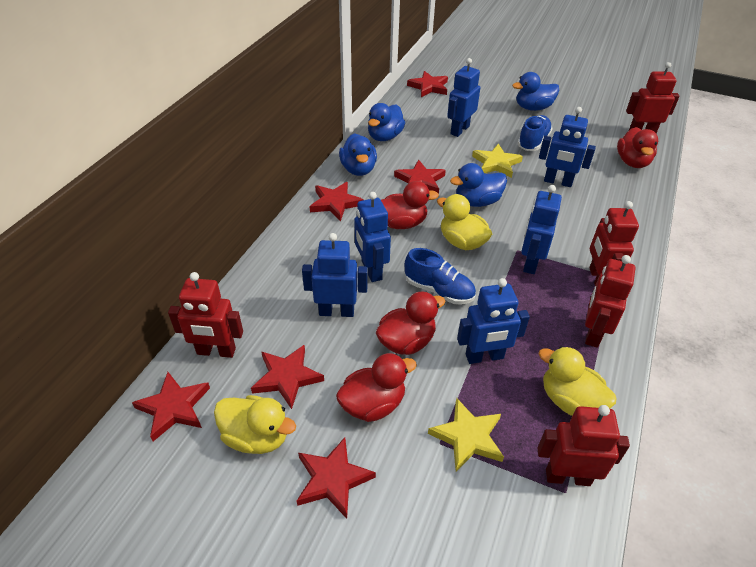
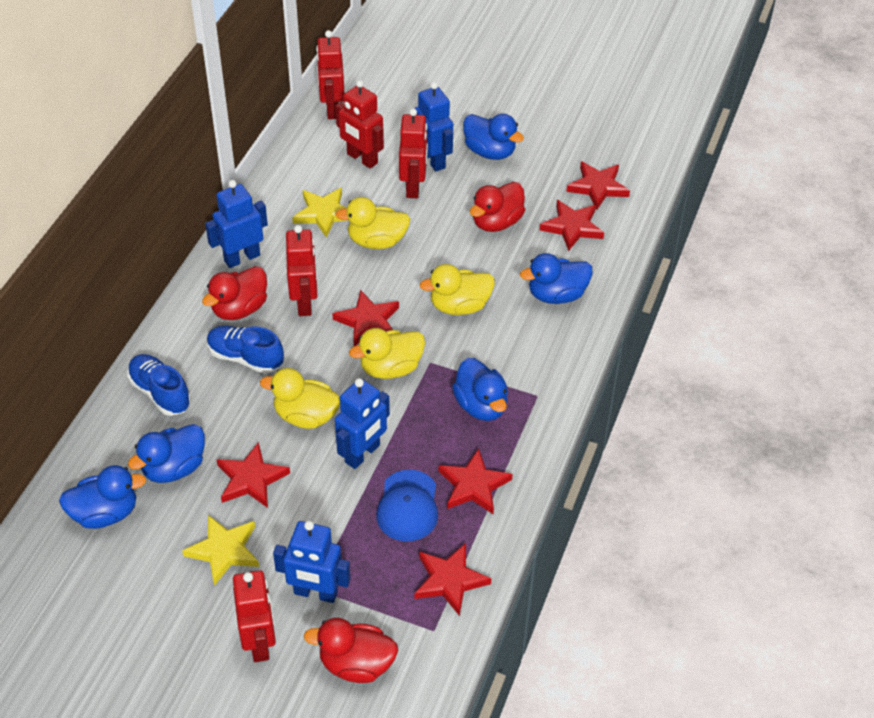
blue cap: none = 0 -> [376,470,438,542] = 1
blue duck: [339,133,377,176] [368,103,405,141] [450,163,507,207] [512,72,559,111] = 4 -> [59,465,146,529] [128,424,205,483] [452,358,508,421] [463,114,524,160] [520,253,593,304] = 5
blue robot: [302,233,368,317] [354,192,391,282] [447,58,480,137] [457,278,530,364] [521,185,562,274] [539,107,596,187] = 6 -> [205,180,268,268] [273,521,350,603] [335,378,390,469] [415,82,453,171] = 4
red duck: [336,353,417,422] [376,292,445,355] [381,181,439,229] [617,127,658,168] = 4 -> [202,266,267,320] [304,618,398,683] [470,182,525,232] = 3
yellow duck: [214,395,296,454] [437,194,492,250] [539,346,617,416] = 3 -> [260,368,340,429] [335,197,411,249] [349,328,425,379] [419,264,495,315] = 4

